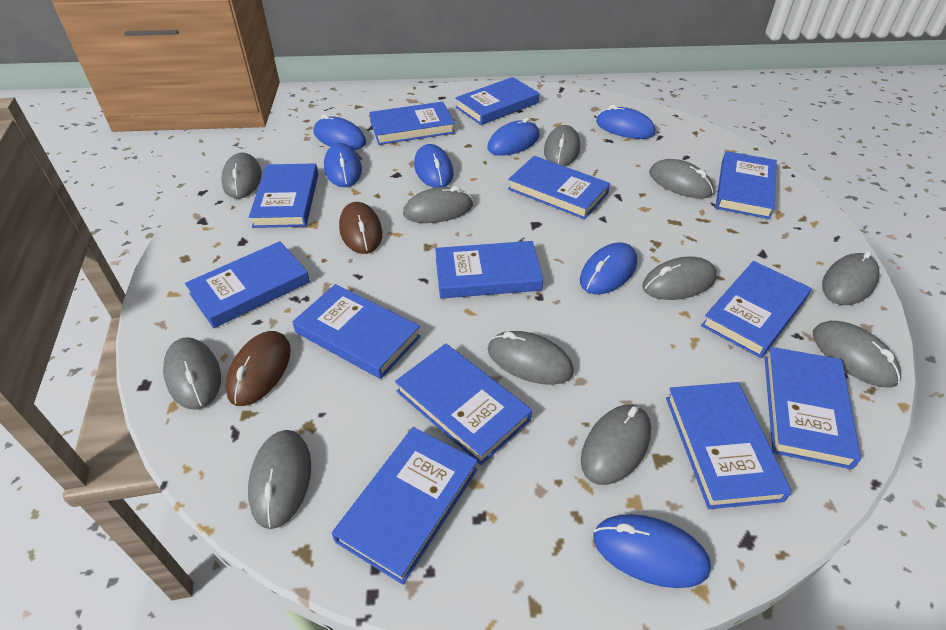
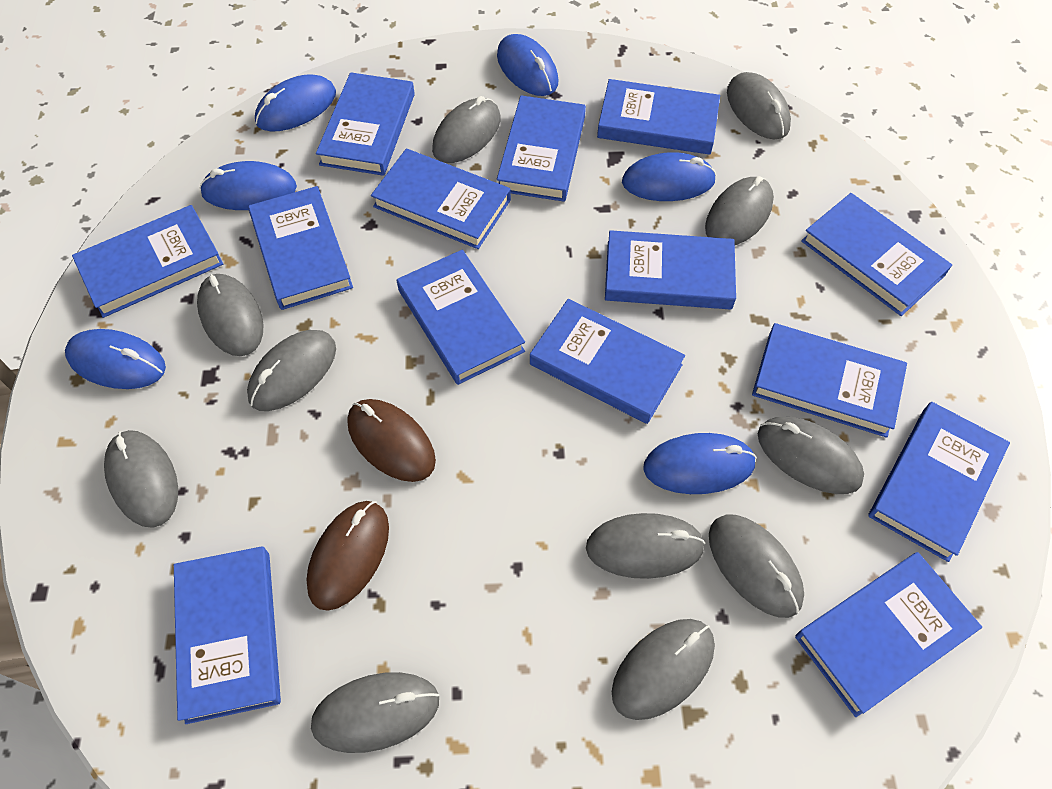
blue book: [185,241,310,328] [249,163,318,228] [292,284,421,379] [332,427,478,585] [369,102,455,145] [395,344,532,465] [435,241,543,298] [455,77,539,125] [508,156,610,219] [666,382,792,509] [701,261,811,358] [715,151,777,219] [765,347,861,469] = 13 -> [72,205,223,318] [174,546,281,724] [248,186,353,310] [316,72,415,176] [371,149,511,249] [397,250,525,385] [497,96,586,202] [530,299,685,424] [597,79,720,155] [605,230,736,310] [752,323,907,438] [795,552,982,717] [801,193,952,316] [868,402,1010,562] = 14
blue mouse: [314,114,366,150] [324,143,362,187] [414,144,453,188] [487,118,540,156] [580,242,637,294] [593,514,711,588] [596,105,656,139] = 7 -> [65,329,166,389] [199,161,297,210] [255,75,336,131] [497,34,559,96] [622,152,716,201] [643,433,757,494] = 6

